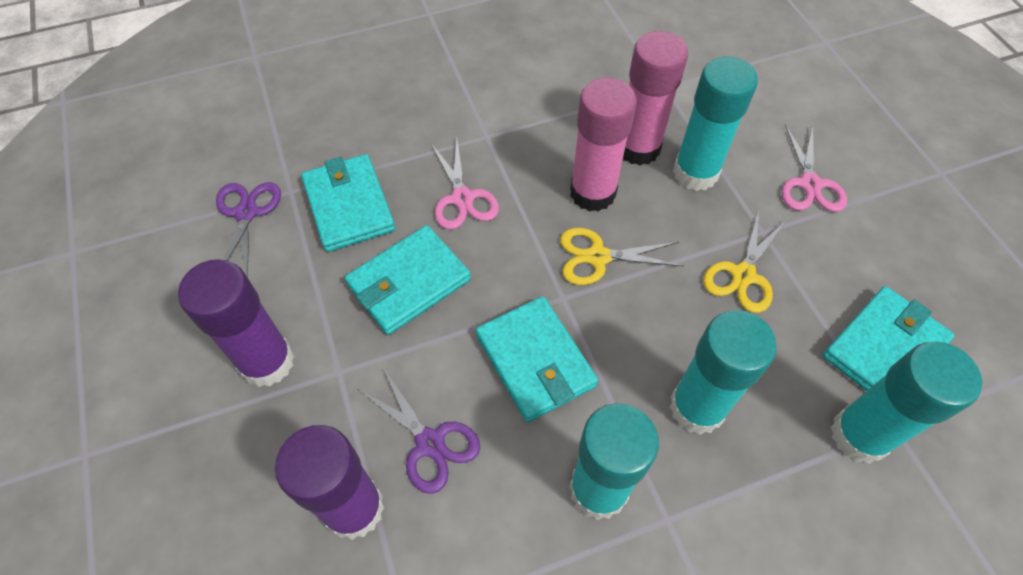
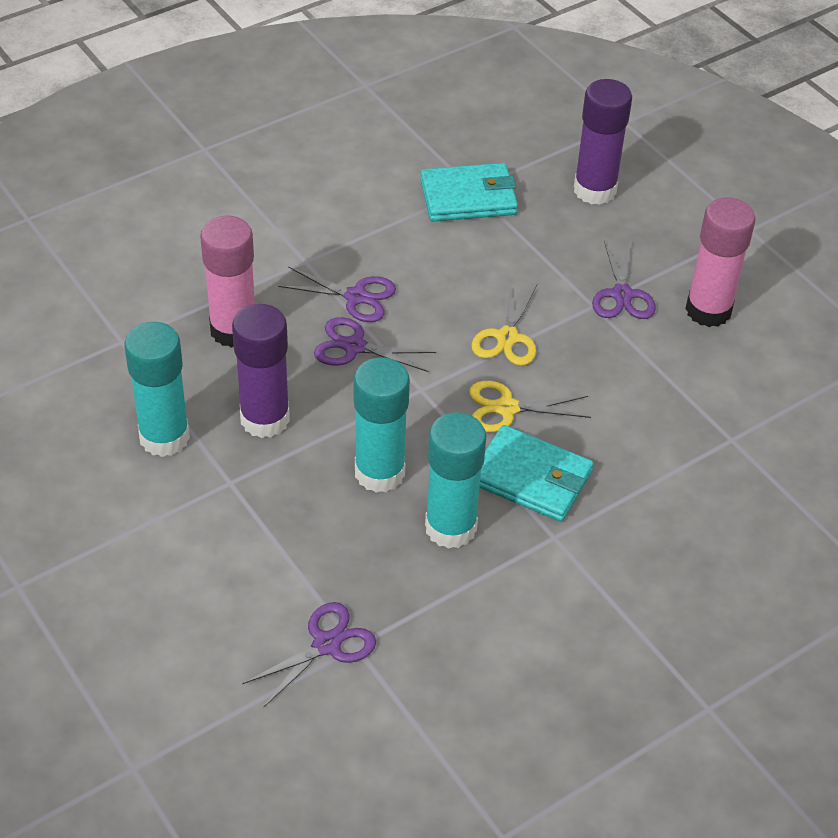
pink scissors: [431,139,499,230] [782,124,847,212] = 2 -> none = 0
purple scissors: [216,182,281,278] [358,368,480,494] = 2 -> [242,602,376,708] [278,266,396,322] [314,317,436,372] [592,241,656,319] = 4
turquoise glue stick: [569,403,659,520] [670,310,777,435] [673,56,758,191] [831,341,982,463] = 4 -> [124,322,190,457] [354,357,410,493] [425,412,487,549] = 3
turquoise wallet: [301,154,395,252] [345,225,471,335] [476,296,598,422] [822,286,954,391] = 4 -> [420,163,518,222] [479,425,594,522] = 2

